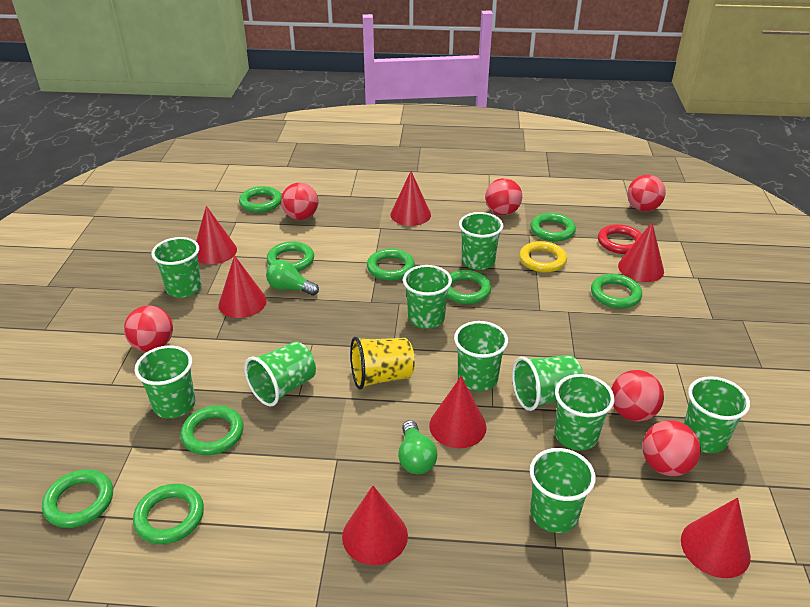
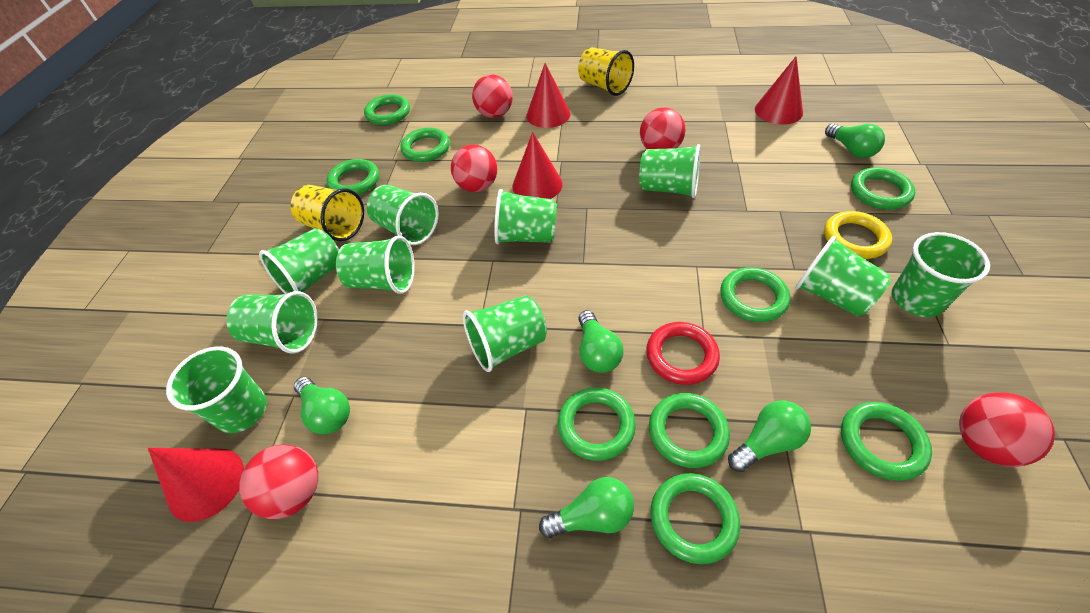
green light bulb: [266,260,319,296] [398,420,438,474] = 2 -> [294,377,350,434] [539,477,634,538] [578,310,624,373] [728,401,811,472] [825,123,885,158] = 5
red ball: [124,305,173,352] [281,183,318,220] [485,178,522,215] [611,370,664,422] [627,175,666,212] [642,420,701,476] = 6 -> [240,444,318,519] [451,144,497,192] [472,75,513,118] [640,107,685,149] [959,392,1055,467] = 5
red cone: [196,206,237,264] [219,255,267,318] [342,486,408,565] [390,171,431,226] [429,376,487,448] [618,223,664,282] [681,497,751,578] = 7 -> [148,448,244,522] [512,132,563,199] [526,63,571,128] [755,57,803,125] = 4
yellow cup: [350,337,415,390] = 1 -> [291,185,364,241] [578,47,634,96] = 2

